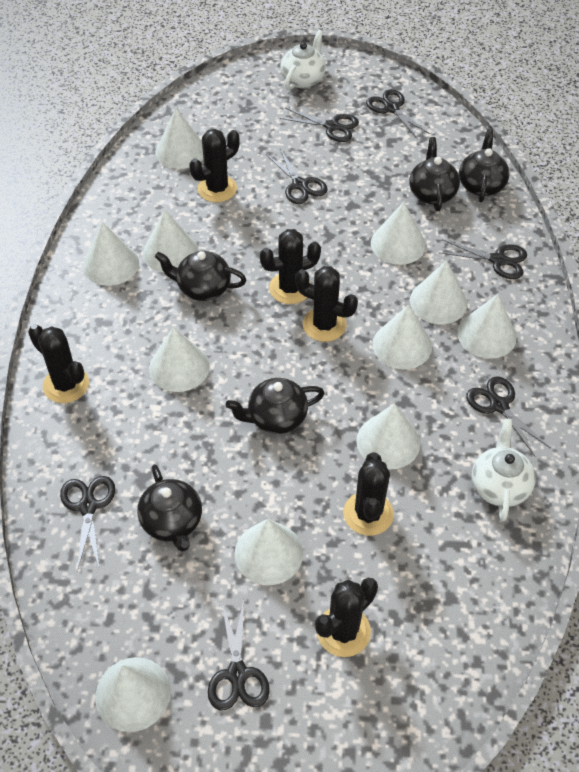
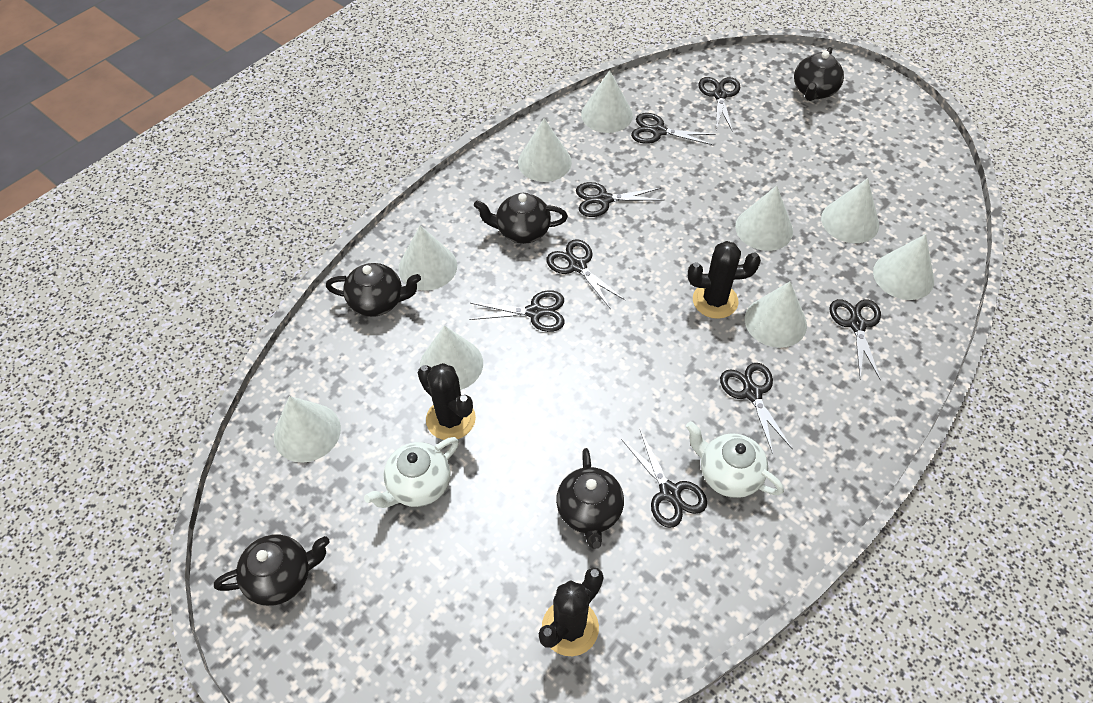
black cactus: [28,324,89,403] [189,129,240,202] [260,229,321,304] [295,266,358,342] [315,578,378,657] [343,452,394,536] = 6 -> [418,363,476,440] [539,568,603,656] [688,241,761,319] = 3
black scissors: [60,476,115,571] [208,599,270,711] [266,148,328,204] [280,108,359,142] [366,89,430,139] [438,239,527,279] [466,376,551,456] = 7 -> [469,290,565,332] [546,239,626,309] [576,182,665,217] [621,430,707,528] [631,113,716,145] [699,77,740,132] [720,363,792,454] [829,299,881,381] = 8
white cone: [83,222,139,286] [95,657,171,732] [143,210,198,273] [149,327,210,392] [155,108,204,169] [235,519,303,585] [356,403,420,470] [371,202,426,265] [372,304,432,369] [410,260,467,324] [457,294,517,359] = 11 -> [274,396,341,463] [398,225,457,290] [420,325,483,390] [518,118,572,182] [581,70,633,133] [735,186,793,251] [745,282,807,348] [821,178,879,243] [873,234,934,300] = 9

